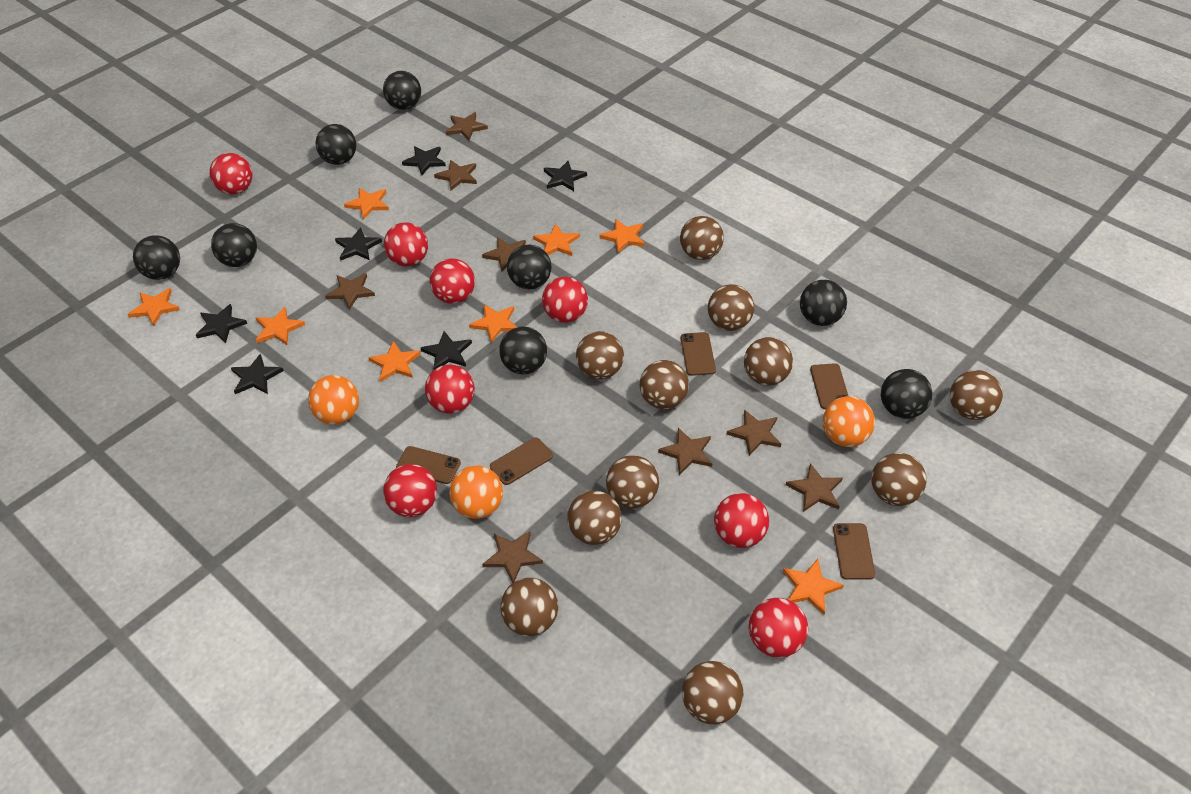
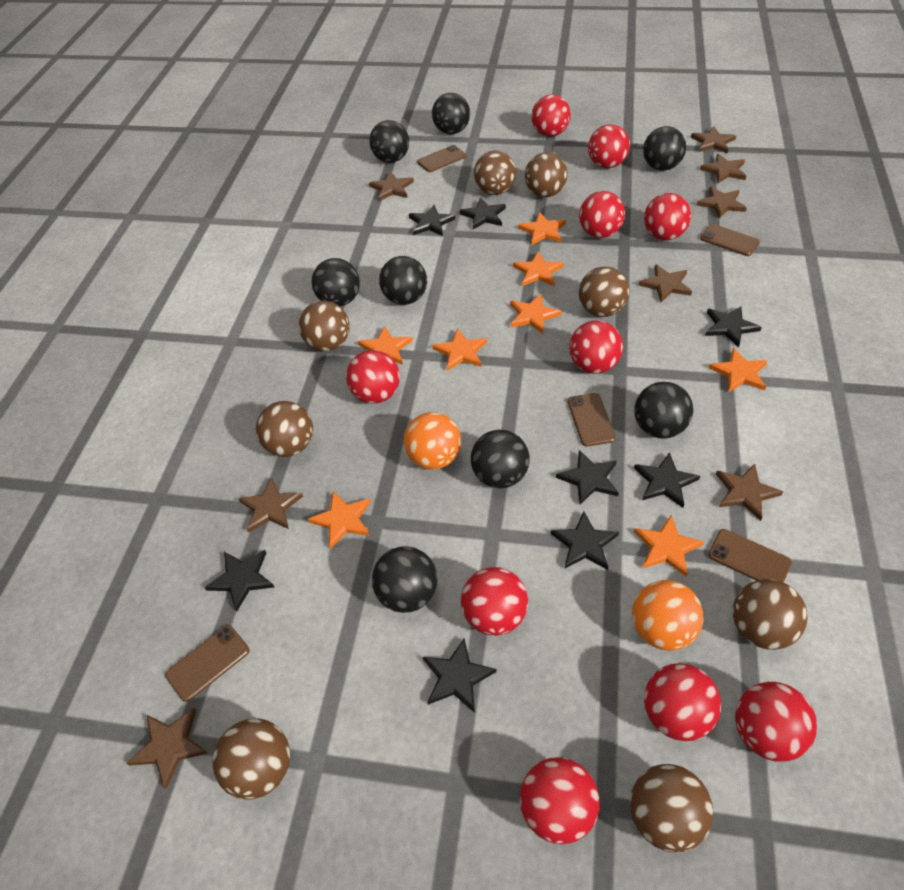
black star: [196,304,247,343] [231,354,284,394] [335,227,382,261] [402,146,446,175] [421,331,472,370] [544,161,587,191] = 6 -> [205,550,274,611] [409,205,455,236] [423,639,497,713] [460,198,506,229] [551,511,619,570] [556,450,619,504] [634,452,700,508] [705,306,762,348] = 8
brown ball: [500,578,558,636] [567,490,622,545] [576,331,624,379] [606,455,659,508] [640,360,689,409] [680,216,724,260] [682,661,743,724] [708,284,754,331] [744,337,793,386] [871,453,927,506] [950,370,1003,420] = 11 -> [213,718,290,800] [256,401,313,457] [299,300,350,351] [474,151,516,195] [525,153,567,197] [579,266,629,317] [630,764,713,852] [733,579,808,650] = 8
orange ball: [308,375,359,425] [449,466,503,519] [823,396,875,447] = 3 -> [404,412,461,470] [632,580,703,651] = 2
red ball: [209,153,253,195] [383,464,437,517] [384,222,428,266] [425,364,475,414] [430,258,475,304] [542,277,588,323] [714,493,769,548] [749,598,808,658] = 8 -> [346,350,400,404] [461,567,528,636] [520,757,600,844] [531,94,571,137] [569,320,623,374] [579,191,625,238] [588,124,630,168] [644,193,691,240] [644,663,721,741] [735,682,817,762] = 10

